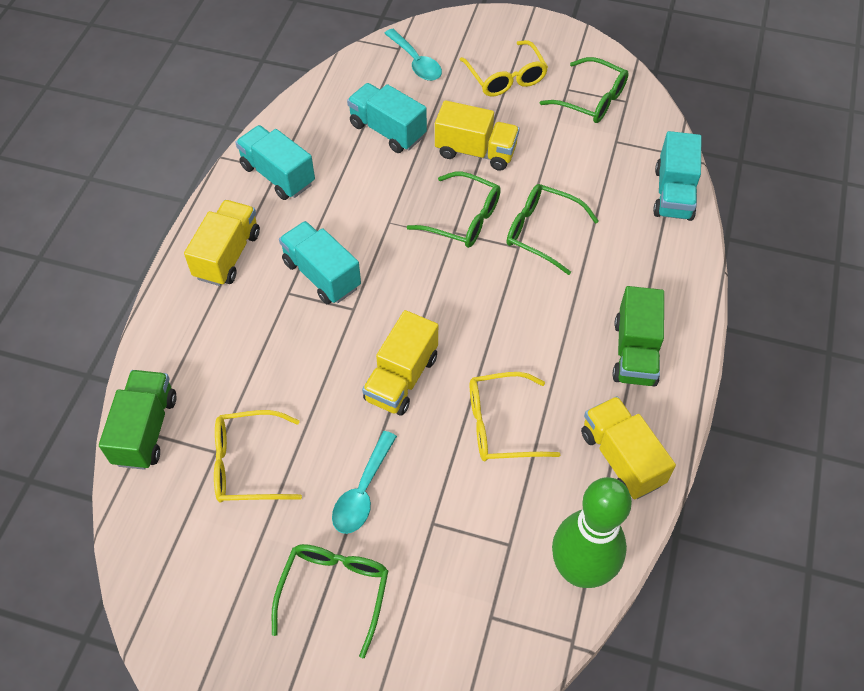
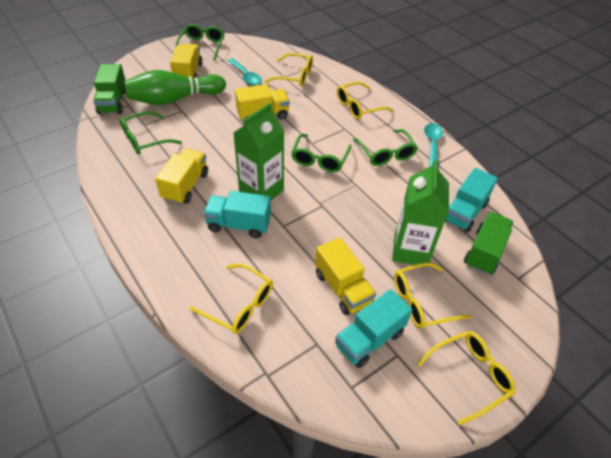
green carton: none = 0 -> [233,103,284,200] [392,159,449,267] = 2
turquoise truck: [235,125,315,200] [279,221,361,304] [347,83,427,153] [653,131,701,221] = 4 -> [203,191,271,238] [335,289,412,368] [445,168,498,232] = 3
yellow glasses: [214,410,302,503] [460,40,548,97] [470,372,561,461] = 3 -> [189,263,273,334] [264,53,313,87] [337,82,393,119] [394,262,471,329] [417,331,516,426] = 5

